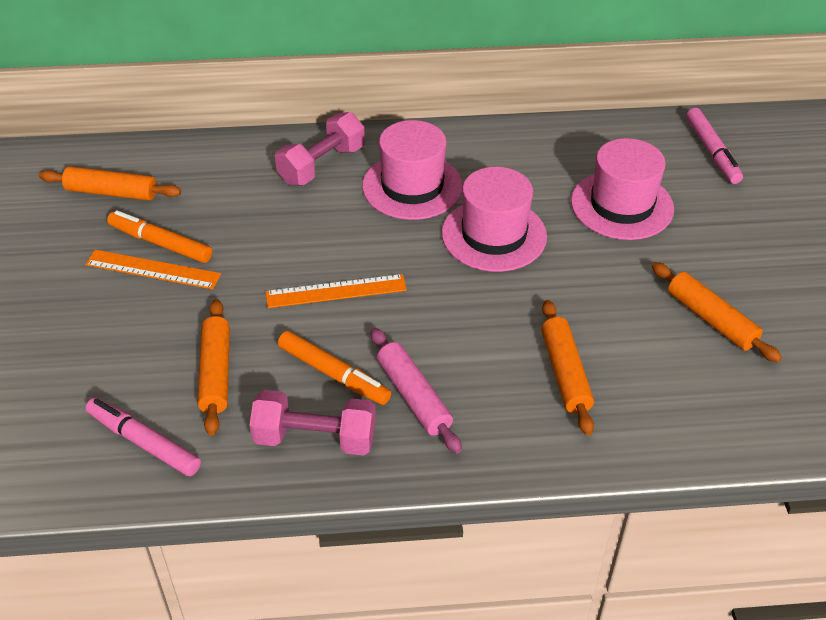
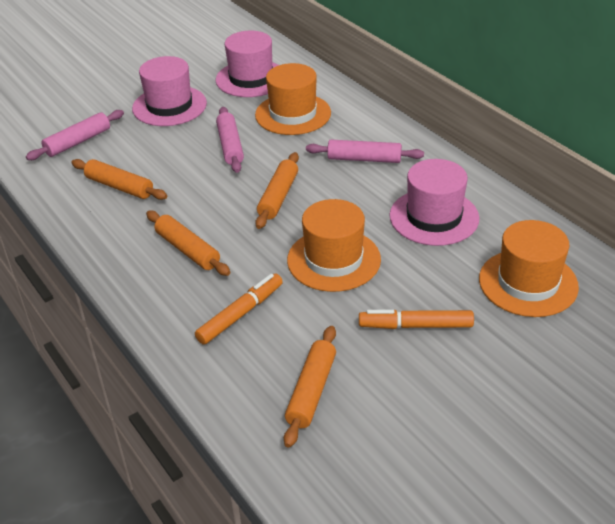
orange hat: none = 0 -> [255,63,331,135] [287,199,381,292] [479,220,579,317] = 3
orange ruler: [85,250,221,289] [266,274,407,308] = 2 -> none = 0
pink dumbbell: [249,390,376,456] [275,112,365,185] = 2 -> none = 0
pink marker: [85,397,201,476] [686,108,743,184] = 2 -> none = 0
pink rolling pin: [371,328,462,454] = 1 -> [26,110,124,160] [216,107,244,173] [306,140,424,163] = 3

